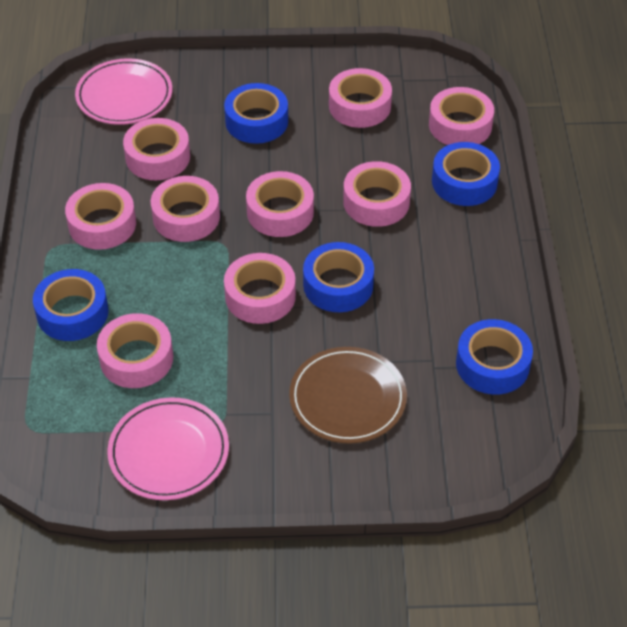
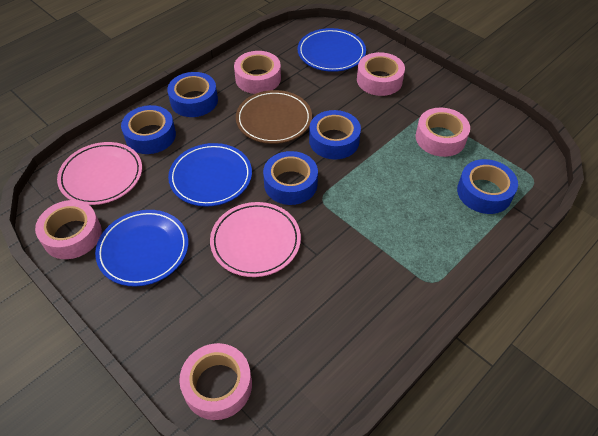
blue plate: none = 0 -> [95,210,188,286] [168,143,252,207] [298,28,366,72] = 3
pink tape: [65,183,136,250] [97,313,173,388] [123,118,190,180] [151,176,220,242] [224,253,296,324] [246,171,314,237] [329,68,392,128] [343,161,411,227] [429,87,494,145] = 9 -> [35,200,102,259] [179,343,252,420] [234,51,281,94] [357,52,405,96] [415,108,470,157] = 5

